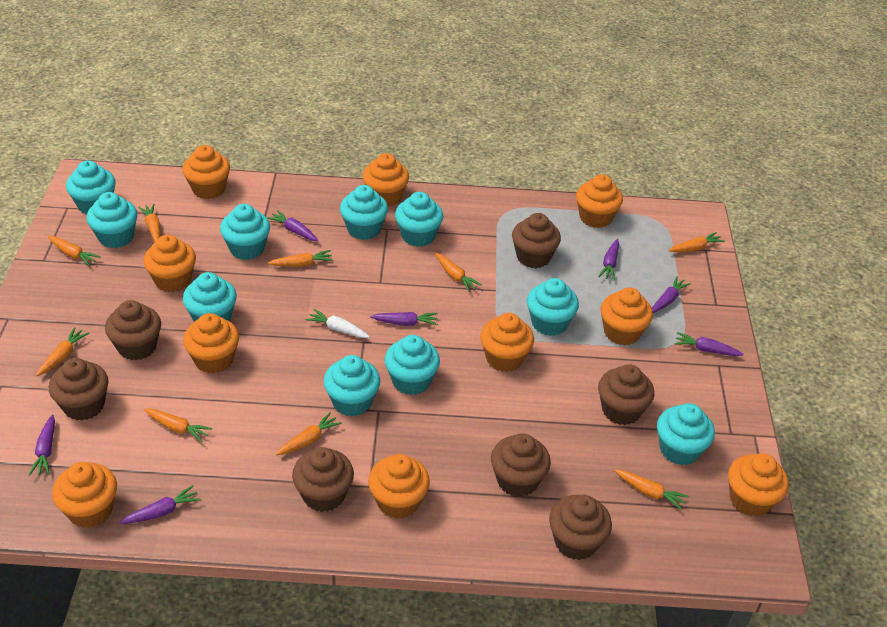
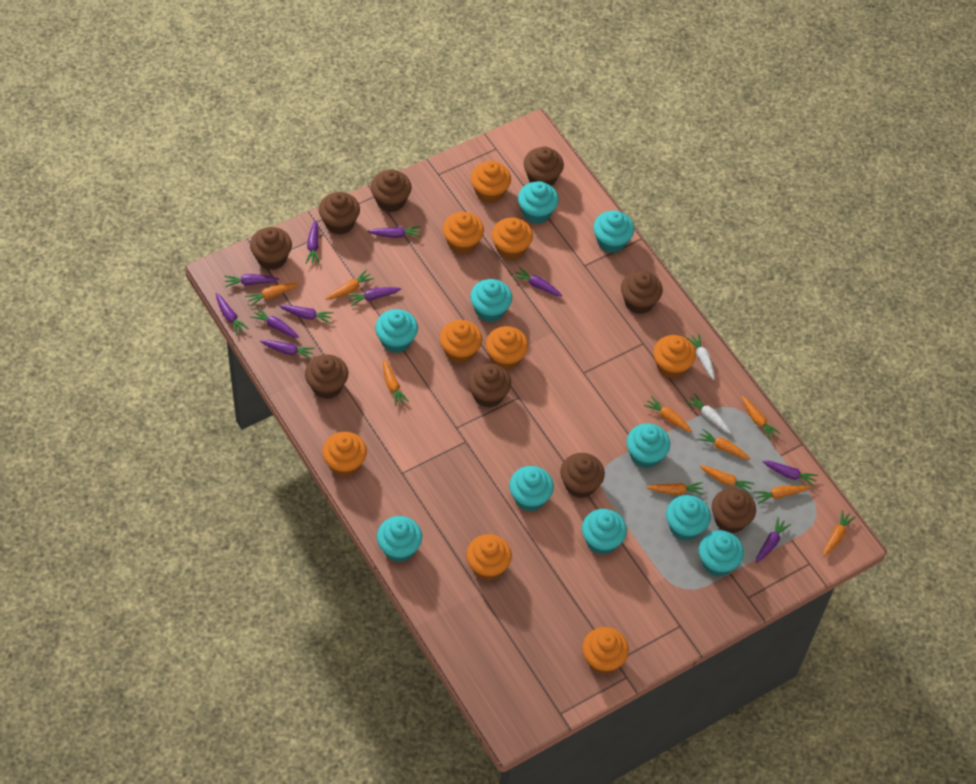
brown cupcake: [49,358,109,421] [105,300,161,360] [292,447,354,512] [491,433,551,497] [512,213,561,268] [549,495,612,560] [598,364,654,425] = 7 -> [250,227,292,270] [305,354,348,399] [319,192,360,234] [371,169,412,212] [468,363,511,408] [524,146,564,186] [560,453,605,498] [621,271,663,314] [712,488,756,533] = 9
orange carrot: [36,327,89,376] [48,236,101,266] [138,204,161,242] [144,408,212,442] [268,250,333,267] [276,412,342,456] [435,253,481,292] [614,470,689,510] [668,232,725,252] = 9 -> [245,283,298,307] [326,269,374,300] [383,359,409,406] [644,396,693,433] [646,482,704,495] [697,429,751,459] [699,465,754,494] [741,396,781,440] [753,485,810,504] [823,510,855,557] = 10
orange cupcake: [52,462,117,528] [143,235,196,292] [183,145,230,199] [183,313,239,374] [362,153,409,206] [368,454,430,519] [480,313,534,372] [576,174,623,228] [601,287,653,345] [728,453,789,517] = 10 -> [322,432,367,477] [440,320,482,364] [443,212,484,255] [466,534,512,581] [471,161,511,203] [486,326,528,370] [492,218,533,260] [582,627,629,675] [653,335,696,379] = 9
purple carrot: [29,415,55,476] [119,485,201,524] [267,210,318,241] [370,312,438,326] [598,239,619,280] [652,276,691,313] [675,332,744,356] = 7 -> [216,293,249,335] [224,274,279,287] [250,307,299,338] [260,340,315,359] [279,305,334,324] [306,220,320,264] [347,287,401,306] [367,226,421,238] [513,267,563,296] [756,517,791,563] [762,461,818,487] = 11
white carrot: [306,309,370,338] = 1 -> [686,334,715,380] [686,394,731,434] = 2

